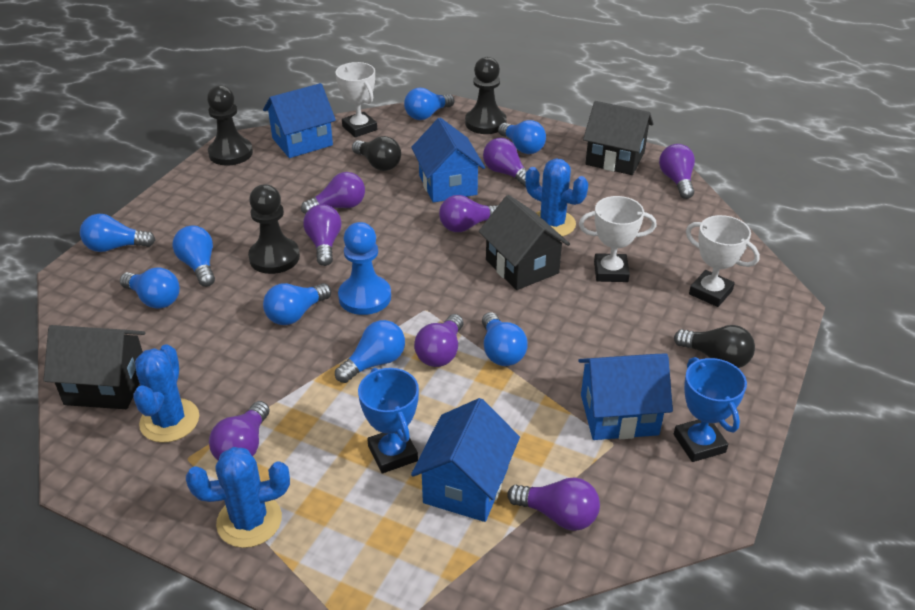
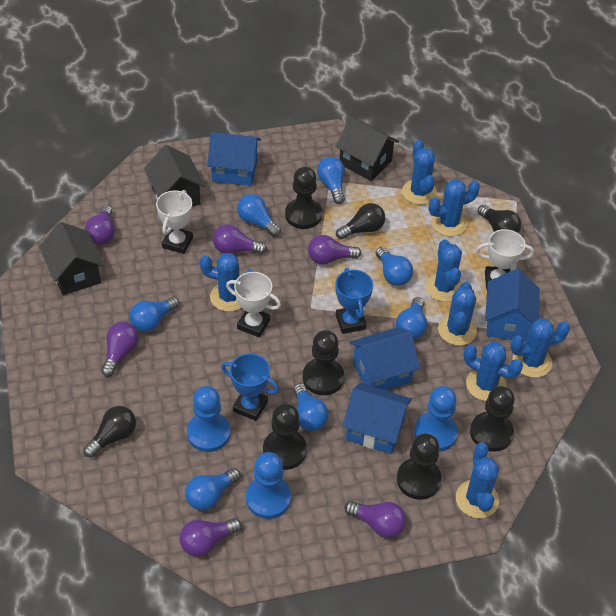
black light bulb: [352,136,401,171] [674,325,755,368] = 2 -> [83,406,136,458] [336,203,385,240] [478,205,521,233] = 3
black pawn: [207,85,253,166] [248,184,300,274] [465,57,507,134] = 3 -> [263,404,307,470] [285,167,322,229] [303,330,344,395] [397,433,442,500] [470,386,515,452] = 5
blue cactus: [133,344,199,443] [186,447,290,548] [525,159,588,237] = 3 -> [200,253,254,312] [402,140,437,205] [426,239,462,302] [429,179,480,236] [438,282,477,346] [456,443,499,518] [464,342,523,401] [510,318,570,378] = 8
blue light bulb: [80,214,155,252] [120,267,180,309] [173,225,215,287] [263,283,331,325] [335,320,405,383] [404,88,454,120] [482,312,528,366] [498,120,546,154] = 8 -> [130,297,179,332] [185,468,241,511] [237,194,281,237] [293,383,329,431] [317,157,345,204] [376,247,413,286] [396,297,427,339] = 7
blue pawn: [338,222,391,315] = 1 -> [187,386,231,452] [246,452,291,519] [414,386,458,452] = 3
purple light bulb: [209,401,270,461] [301,172,365,214] [303,204,342,266] [414,314,463,367] [439,195,498,232] [483,138,528,187] [507,477,600,531] [659,144,695,199] = 8 -> [85,205,115,245] [101,322,139,377] [180,518,242,556] [213,224,267,254] [308,235,361,265] [344,501,406,538] = 6

